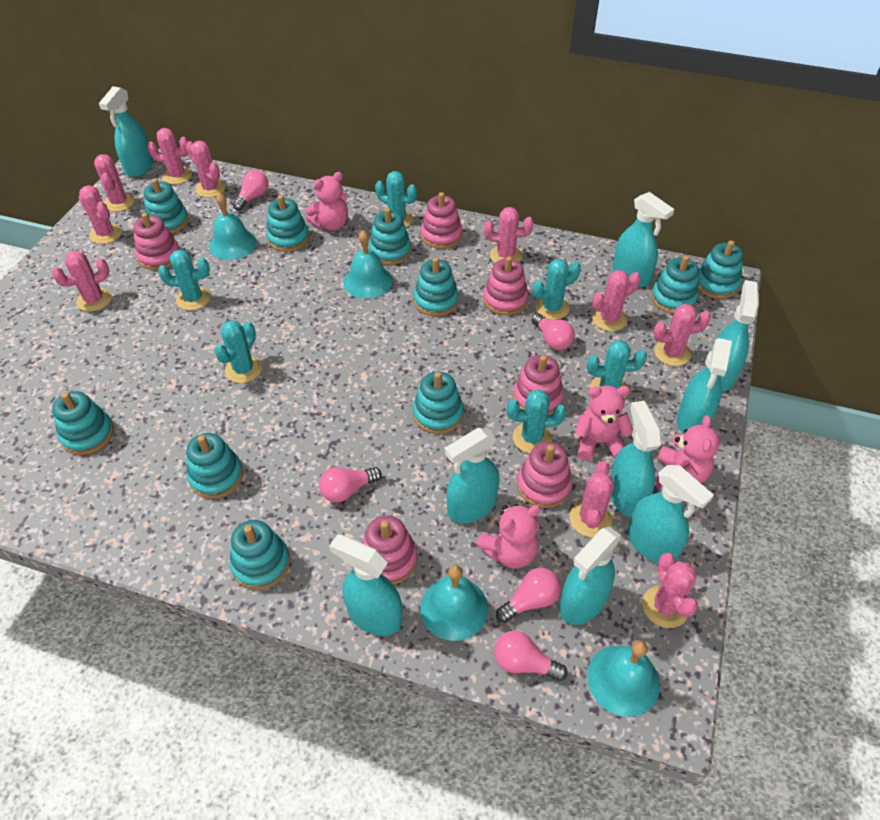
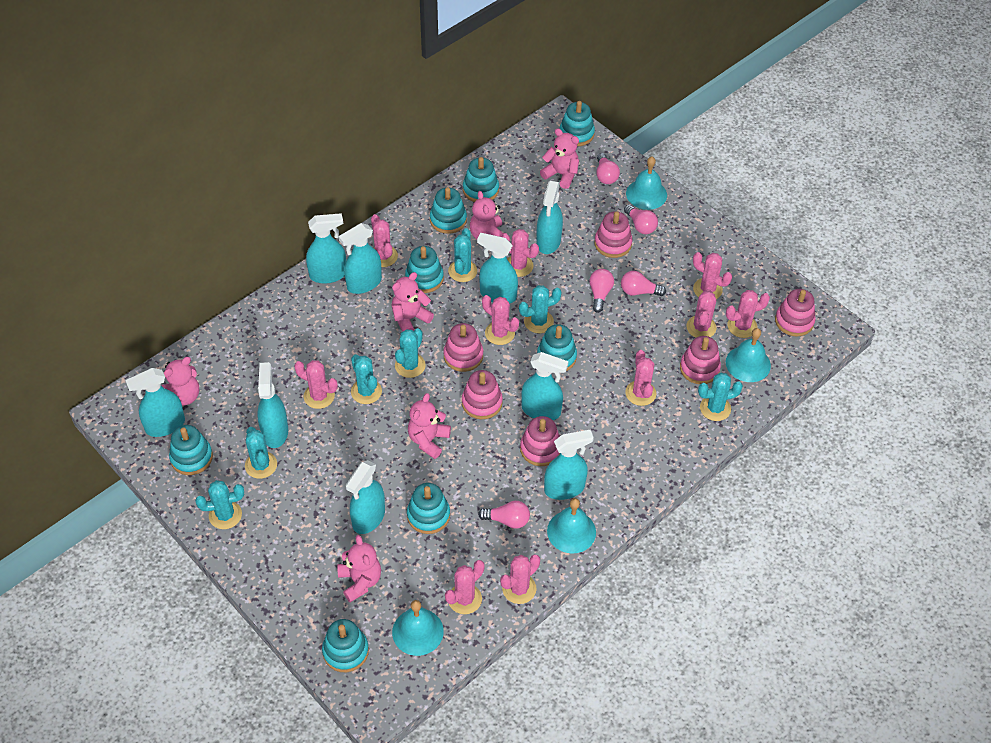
pink teddy bear: [305,172,348,231] [476,504,541,569] [574,385,633,461] [656,415,720,490] = 4 -> [161,357,199,405] [337,535,381,602] [391,272,434,332] [408,393,451,459] [470,191,505,240] [540,128,579,189] = 6
turquoise cactus: [158,249,211,311] [214,321,262,383] [375,171,417,227] [507,389,566,453] [533,259,581,320] [587,340,647,399] = 6 -> [195,480,244,529] [245,427,277,479] [351,354,382,404] [395,328,426,378] [448,228,477,282] [519,285,562,333] [698,373,743,421] = 7
turquoise stacking toy: [52,391,114,455] [144,178,189,234] [186,433,243,499] [230,520,290,590] [266,195,309,252] [369,208,411,265] [413,371,464,434] [414,257,459,316] [651,255,699,314] [698,240,743,299] = 10 -> [169,425,213,475] [322,619,369,672] [405,246,444,293] [407,483,450,534] [430,187,467,234] [463,157,499,202] [537,324,577,371] [559,101,595,146] = 8

